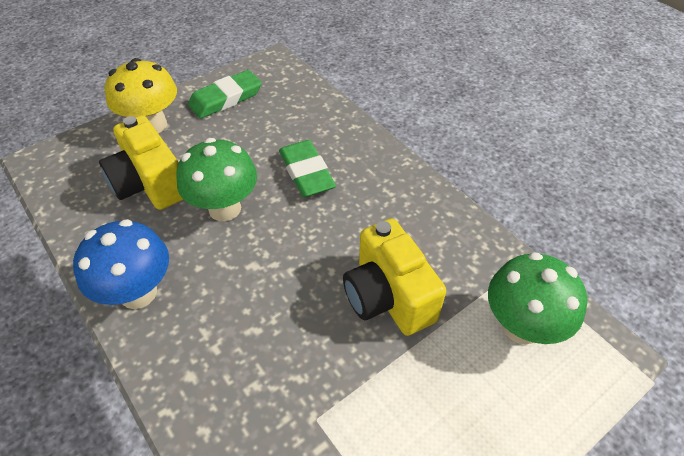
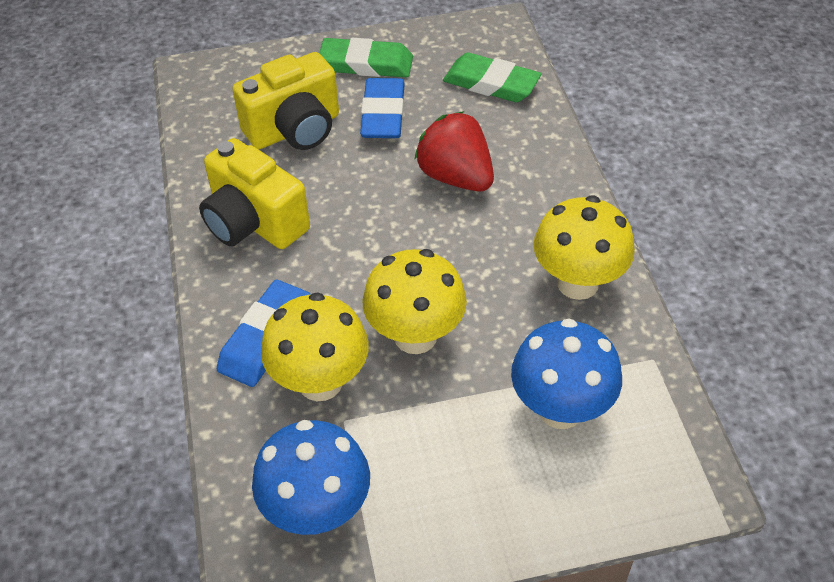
blue eraser: none = 0 -> [217,280,311,387] [360,78,405,138] = 2
blue mushroom: [73,219,169,309] = 1 -> [252,420,370,535] [511,318,622,429] = 2
green mushroom: [176,138,257,221] [488,252,587,345] = 2 -> none = 0
red strawberry: none = 0 -> [414,111,494,191] = 1
yellow mushroom: [105,58,177,133] = 1 -> [261,292,369,401] [363,249,467,354] [534,196,635,300] = 3

